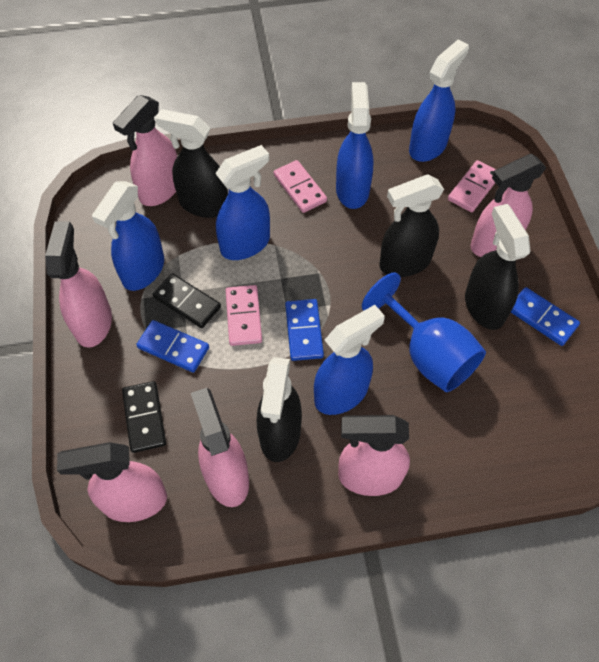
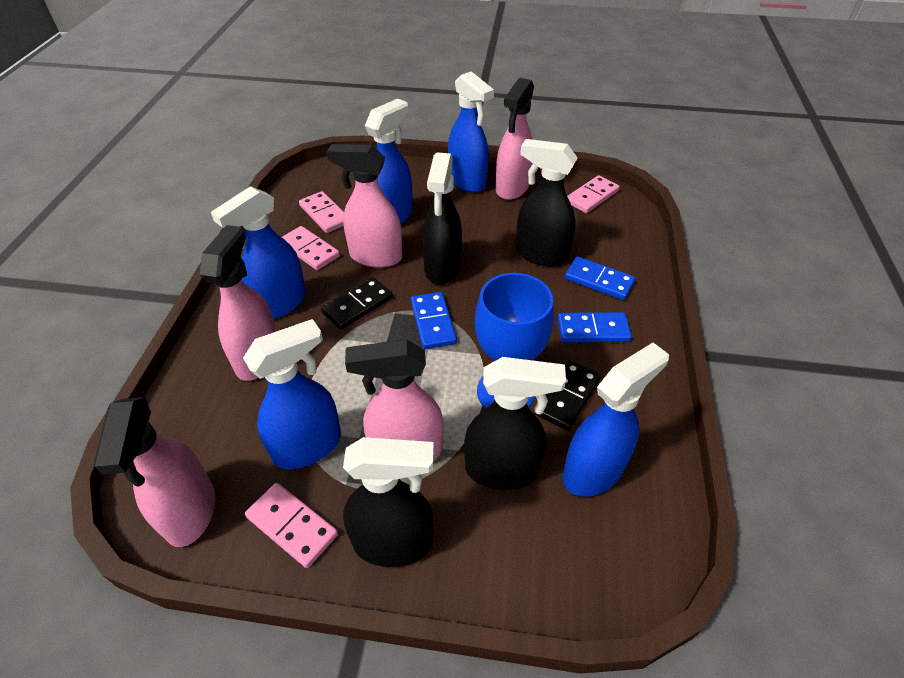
pink domino: [226,285,262,346] [274,160,327,213] [448,160,496,212] = 3 -> [245,483,338,568] [282,226,340,270] [299,191,344,233] [567,175,620,213] = 4
pink spray bottle: [45,221,112,348] [57,442,167,522] [113,95,177,206] [191,388,249,507] [338,415,410,496] [471,154,546,257] = 6 -> [93,397,215,547] [200,225,277,381] [327,144,403,268] [345,339,443,460] [496,78,534,200] = 5

